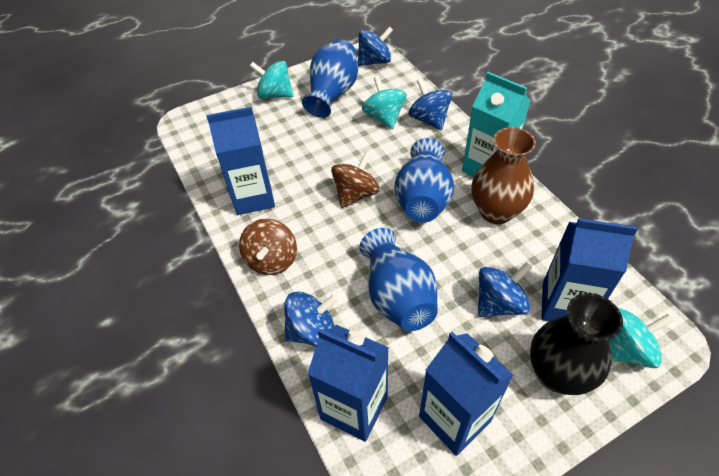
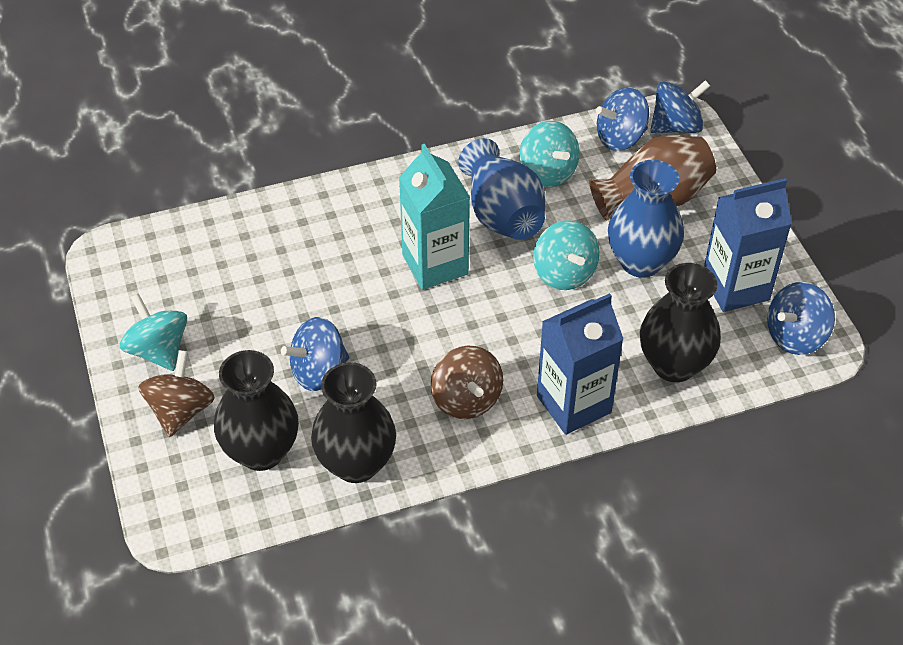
black vase: [530,293,623,395] = 1 -> [214,350,299,471] [311,362,396,483] [640,263,721,382] = 3
blue carton: [206,107,275,215] [308,325,389,442] [419,332,513,456] [542,218,638,321] = 4 -> [537,293,623,435] [704,178,792,312] = 2
blue vase: [302,39,358,118] [359,228,438,331] [395,138,454,223] = 3 -> [458,138,545,240] [608,160,684,278] = 2

